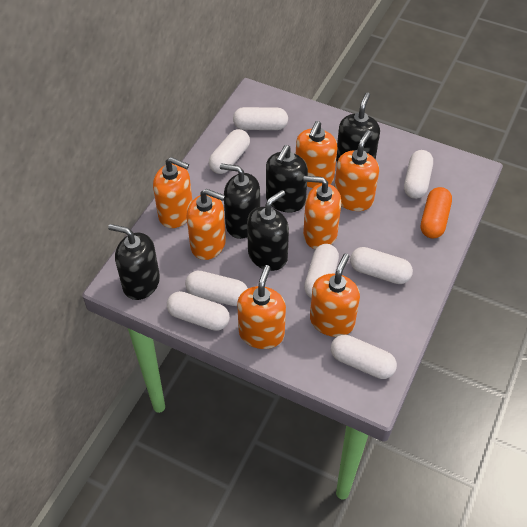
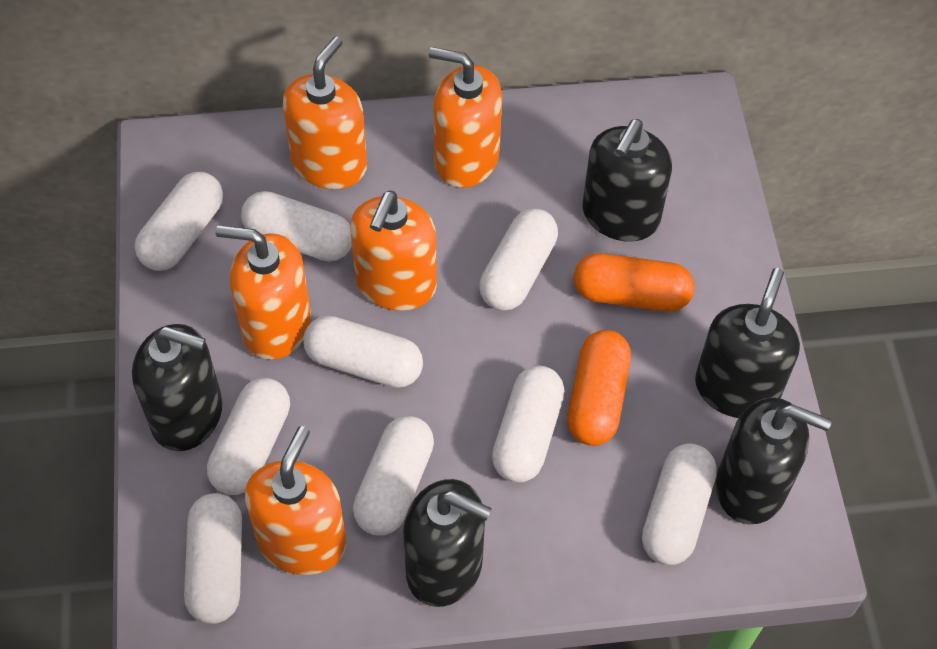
orange capsule: [421,187,452,239] = 1 -> [567,330,631,446] [574,253,694,312] = 2
orange soap dispenser: [153,157,192,228] [186,189,226,260] [237,265,286,349] [296,121,338,188] [303,176,342,249] [310,253,360,337] [334,130,379,211] = 7 -> [215,225,311,360] [245,426,346,575] [283,37,367,189] [350,191,437,311] [429,47,502,188] = 5
white capsule: [167,291,230,331] [185,271,248,306] [209,129,250,174] [233,107,288,130] [304,244,339,298] [331,334,397,379] [350,247,413,284] [404,150,433,199] = 8 -> [135,172,223,271] [184,493,242,624] [207,378,290,495] [241,191,352,262] [303,315,423,388] [353,416,434,536] [479,208,558,311] [492,365,564,483] [642,443,717,565] = 9

